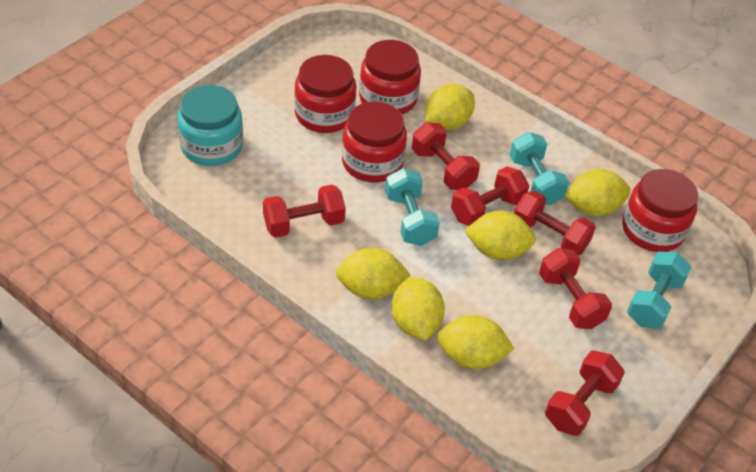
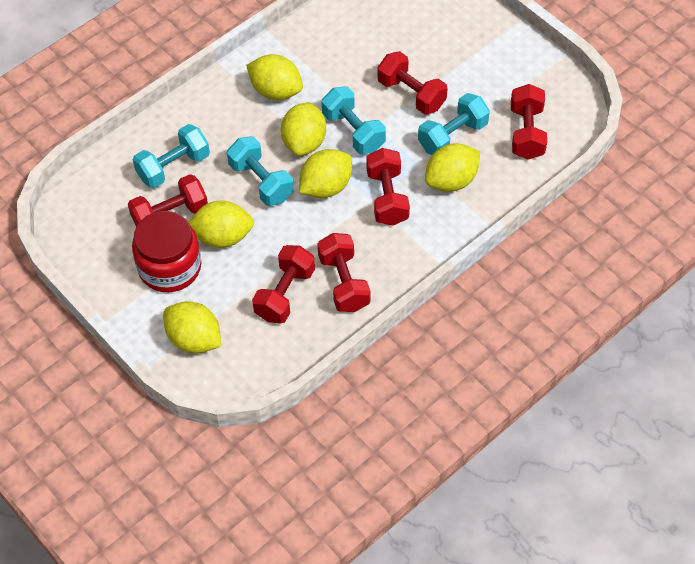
red jar: [294,55,356,133] [342,101,407,182] [359,40,421,115] [622,169,698,252] = 4 -> [132,211,202,292] = 1
turquoise dumbbell: [385,168,440,246] [510,132,569,206] [627,251,692,329] = 3 -> [133,124,210,188] [227,136,293,206] [322,87,386,154] [418,93,490,155] = 4
turquoise jar: [178,85,243,166] = 1 -> none = 0

